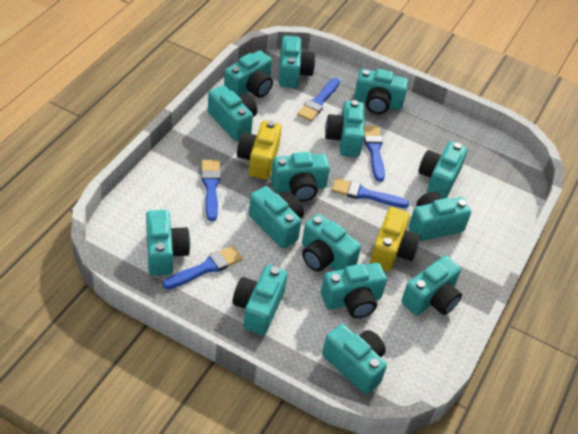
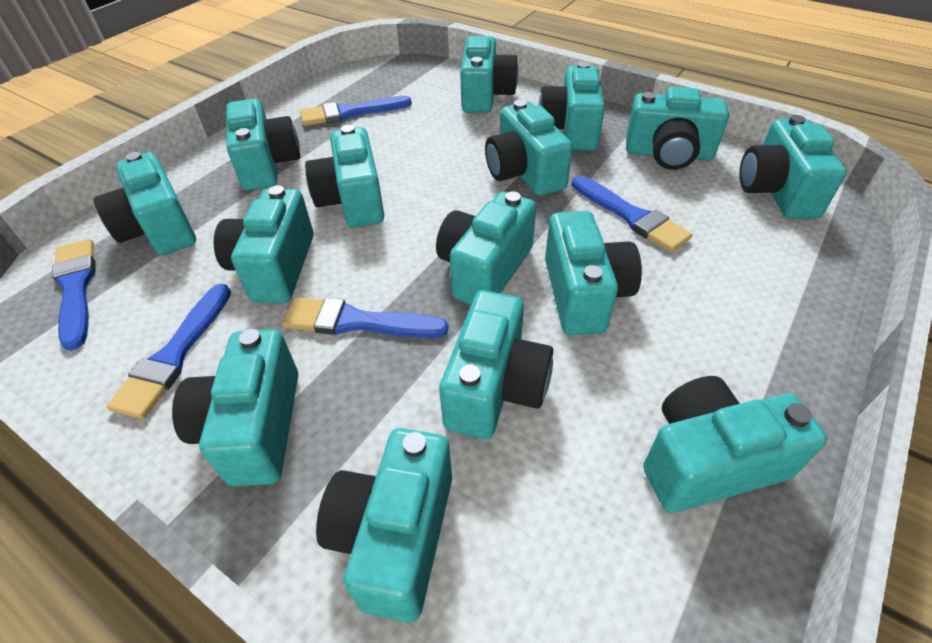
yellow camera: [237,120,282,180] [370,207,421,271] = 2 -> none = 0

